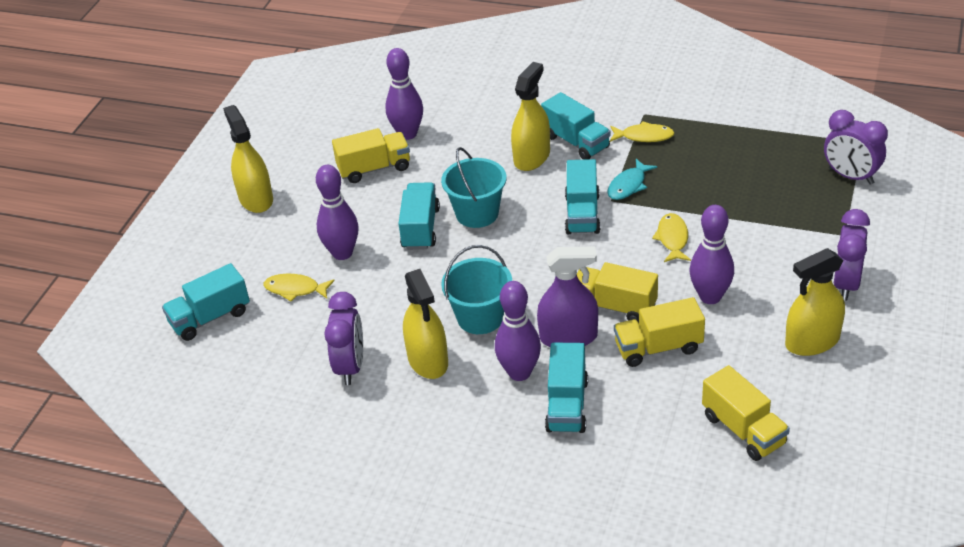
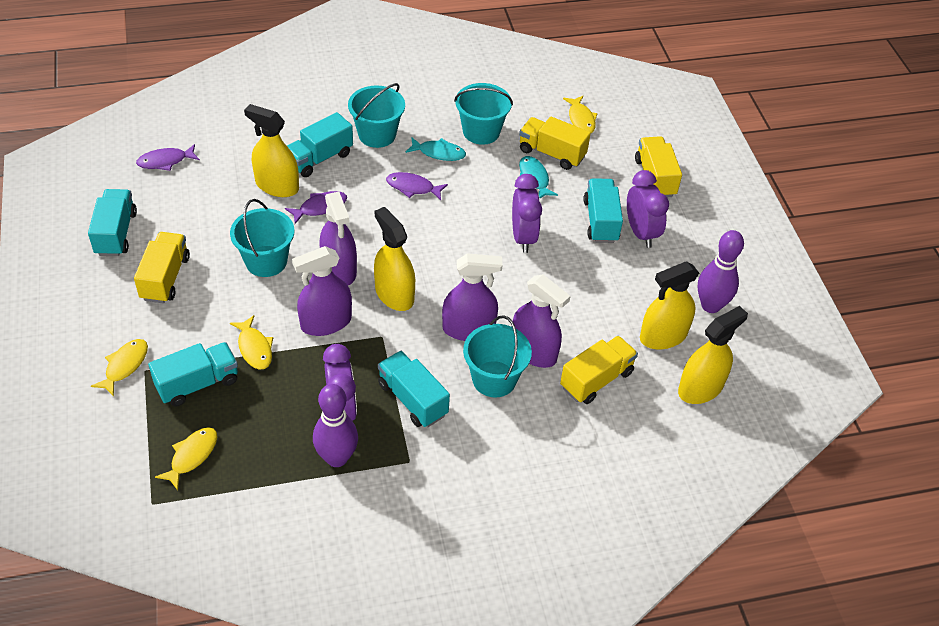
purple bowling pin: [316,165,359,260] [385,48,423,140] [495,281,541,381] [690,205,734,304] = 4 -> [313,384,358,467] [698,230,744,313] = 2
purple fish: none = 0 -> [136,144,200,171] [285,191,347,224] [386,172,448,200] = 3
purple spray bottle: [537,246,598,347] = 1 -> [292,246,352,336] [319,192,357,285] [442,253,503,341] [513,275,571,368] = 4
turquoise bucket: [441,147,507,228] [441,245,512,334] = 2 -> [230,199,295,277] [348,83,405,148] [454,83,513,145] [463,315,532,397] = 4
turquoise fish: [607,159,657,200] = 1 -> [406,137,466,161] [519,156,558,198] = 2
yellow fish: [264,274,335,301] [610,121,674,142] [652,213,691,262] = 3 -> [91,339,148,397] [155,427,217,490] [230,315,273,370] [563,96,598,133] = 4

